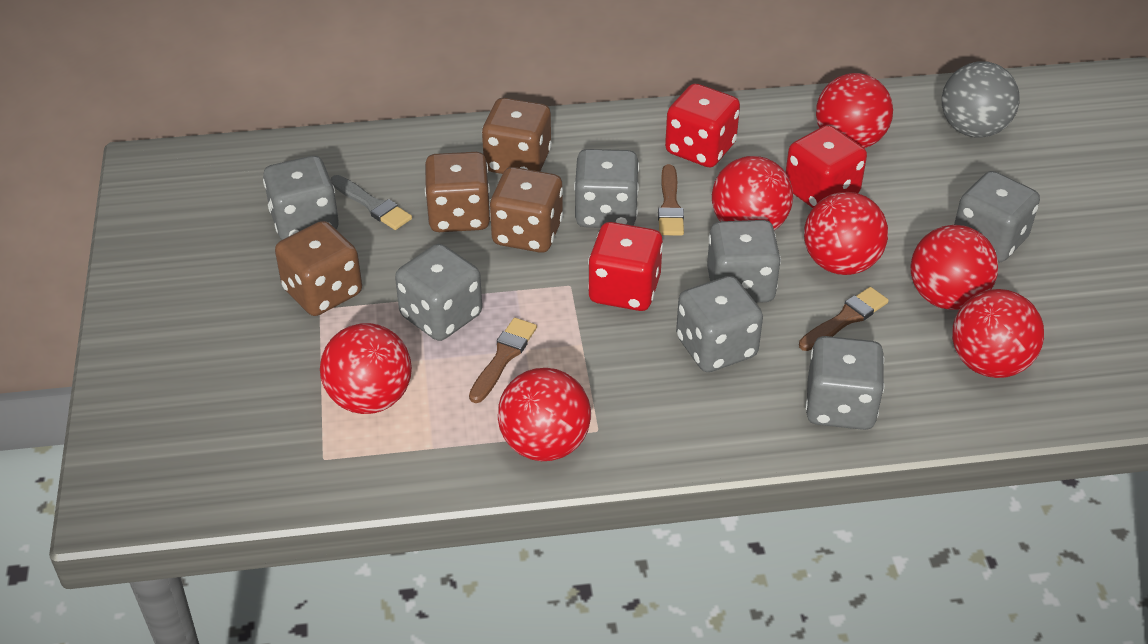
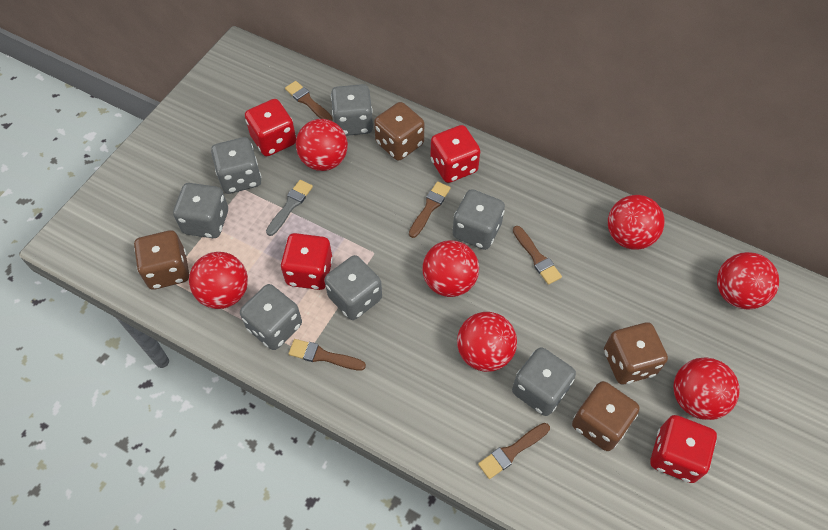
brown brush: [469,318,537,403] [658,164,684,236] [799,287,889,351] = 3 -> [285,81,333,121] [288,339,366,371] [409,181,451,238] [478,423,550,479] [513,226,562,285] = 5
grey ball: [942,61,1020,138] = 1 -> none = 0
red dice: [588,222,663,311] [665,84,740,167] [786,125,867,208] = 3 -> [245,99,296,156] [281,233,333,290] [430,125,480,183] [650,415,717,483] = 4

